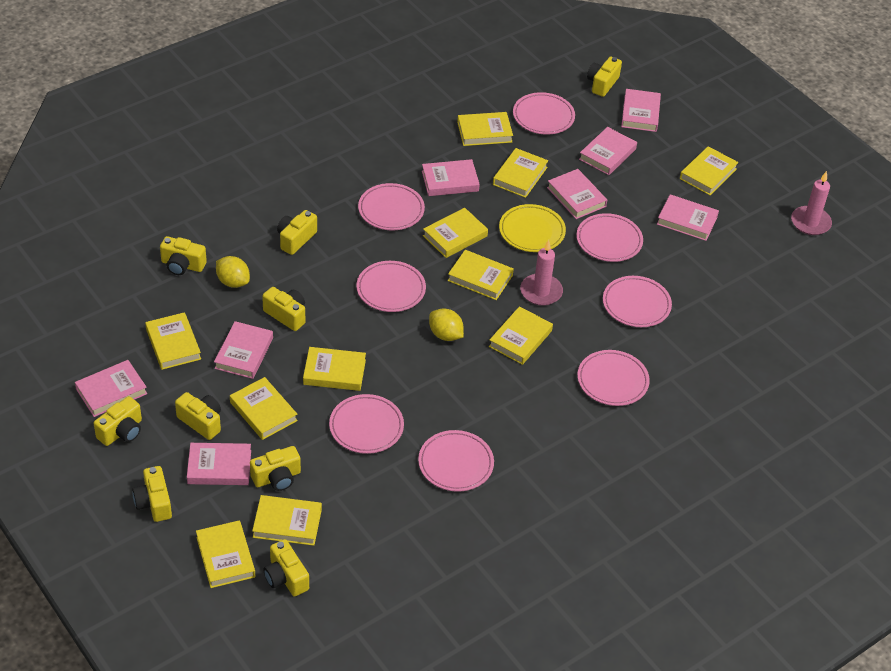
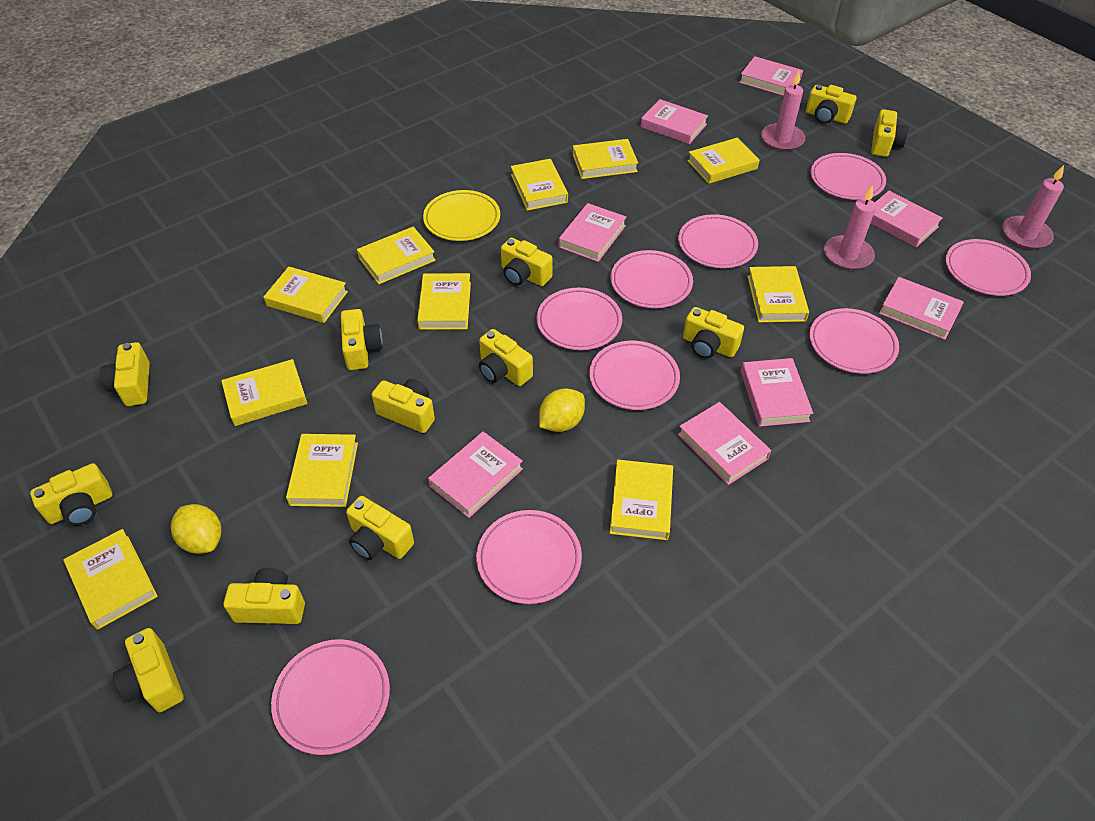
pink candle: [520,240,563,306] [791,171,832,235] = 2 -> [761,71,805,151] [824,185,876,270] [1002,165,1064,249] = 3
pink plate: [329,394,404,454] [356,261,426,312] [358,183,425,230] [418,430,494,492] [513,92,575,135] [576,213,643,262] [577,350,650,406] [603,276,672,327] = 8 -> [271,639,390,755] [476,510,582,604] [537,288,622,350] [589,341,680,410] [610,250,693,308] [678,214,758,268] [809,308,899,374] [811,153,886,200] [945,239,1031,296] = 9
yellow camera: [94,396,142,446] [132,466,172,522] [160,236,207,275] [175,392,221,440] [250,446,301,491] [262,287,305,331] [263,539,309,596] [277,210,317,255] [587,56,622,97] = 9 -> [30,463,112,525] [100,342,150,406] [113,628,184,712] [224,568,305,624] [341,309,383,370] [346,496,414,560] [372,379,435,433] [479,329,533,386] [501,238,552,286] [683,307,744,359] [806,85,856,124] [871,109,909,157] = 12

